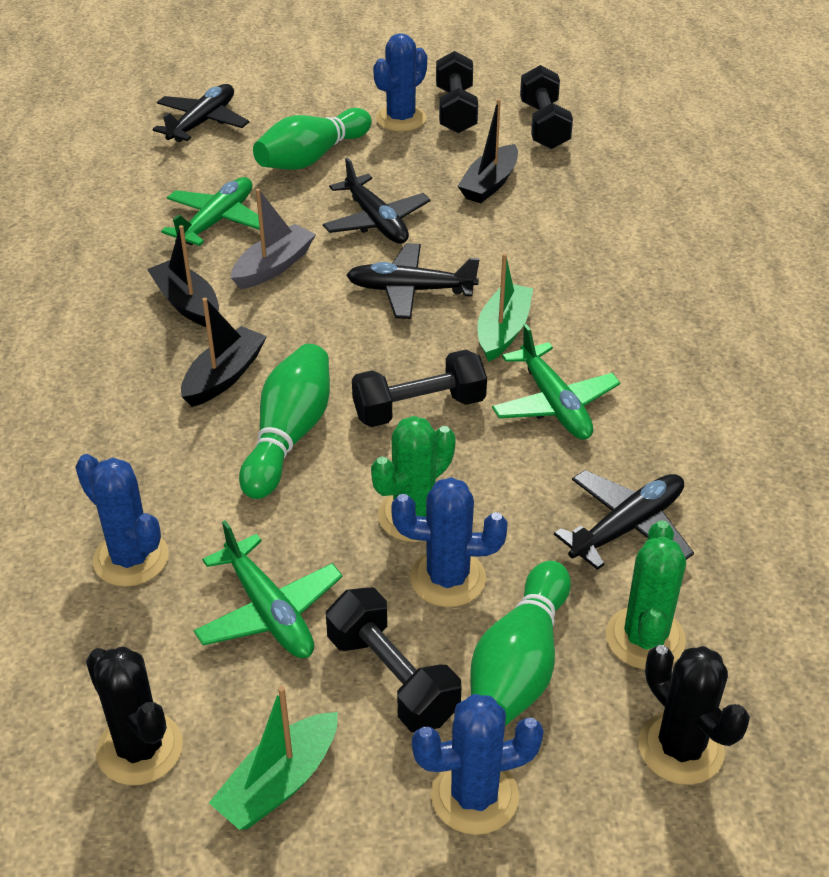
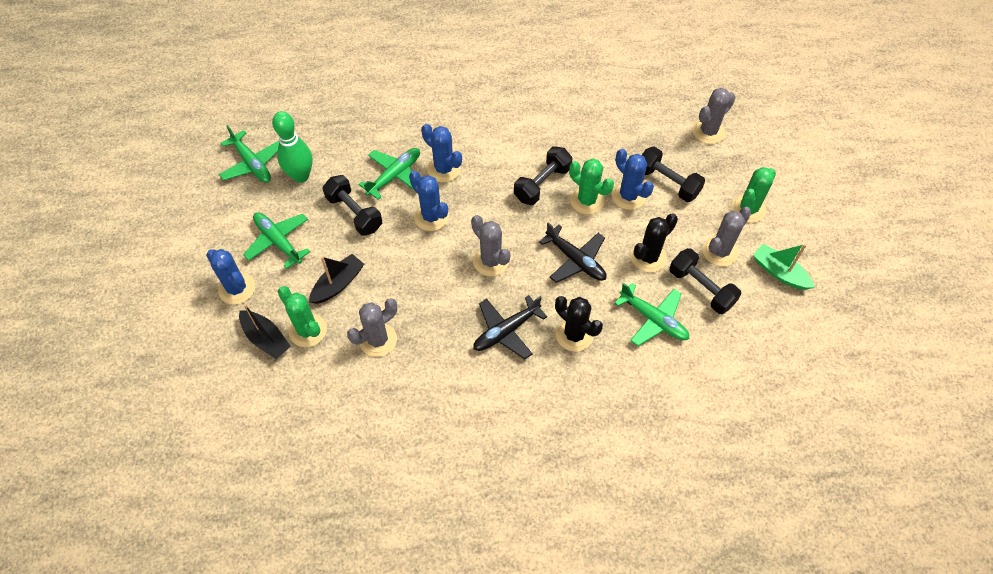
black boat: [147,225,219,327] [181,298,267,407] [458,99,518,203] = 3 -> [239,304,291,359] [309,254,364,304] = 2
black plane: [152,84,249,142] [323,157,430,244] [346,243,480,319] [554,470,694,570] = 4 -> [473,295,547,359] [539,222,607,283] = 2
green boat: [209,686,338,830] [477,253,533,362] = 2 -> [753,244,815,290] = 1
green bowling pin: [239,344,330,499] [253,108,372,170] [470,561,571,726] = 3 -> [272,111,313,183] = 1
green cactus: [371,416,456,542] [606,520,686,669] = 2 -> [278,286,327,347] [569,158,614,215] [731,167,776,223] = 3
green plane: [161,177,260,246] [193,520,343,658] [492,324,620,440] = 3 -> [219,125,279,183] [243,212,310,269] [359,148,420,200] [614,283,689,346] = 4
grey boat: [231,189,316,289] = 1 -> none = 0
grey cactus: none = 0 -> [347,298,397,357] [471,215,511,276] [692,88,736,144] [702,207,752,267] = 4

